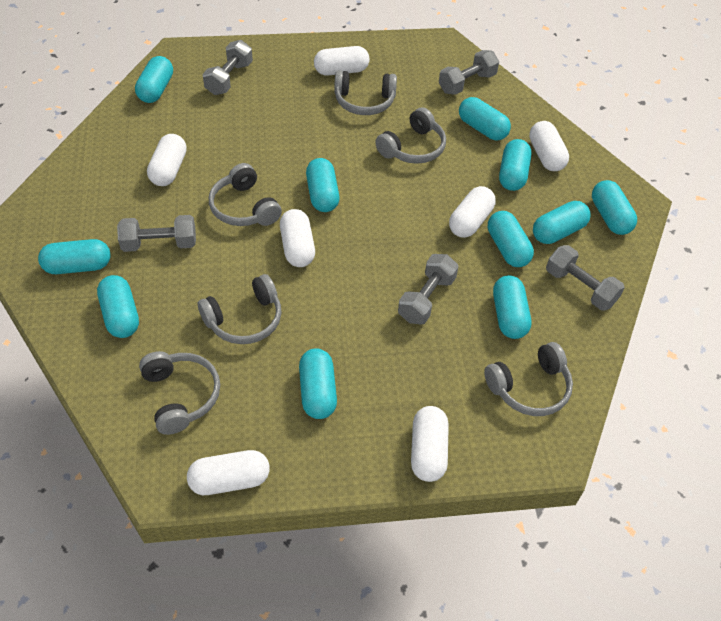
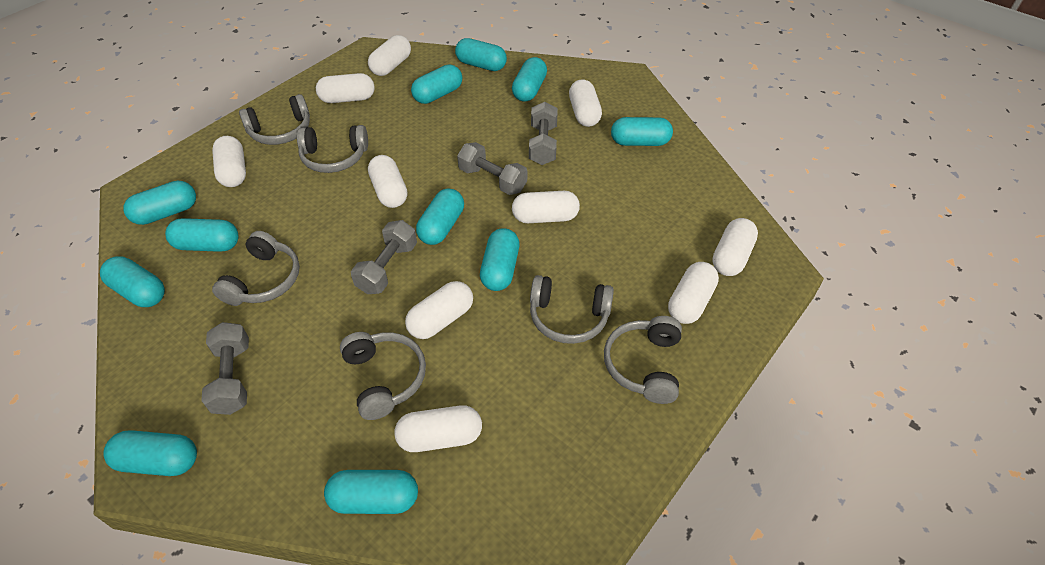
grey dumbbell: [117,215,196,252] [203,40,253,95] [398,254,458,324] [439,50,499,95] [546,245,625,310] = 5 -> [201,322,249,415] [351,220,417,294] [457,142,527,195] [529,102,558,165] = 4
white capsule: [147,134,187,186] [187,450,270,495] [280,209,315,267] [314,46,370,76] [411,406,449,482] [449,186,496,238] [529,121,569,171] = 7 -> [212,136,246,187] [316,73,375,103] [368,35,411,76] [368,155,407,208] [395,405,482,452] [405,281,473,339] [512,191,580,223] [569,79,602,127] [668,262,719,324] [712,218,758,276] = 10

